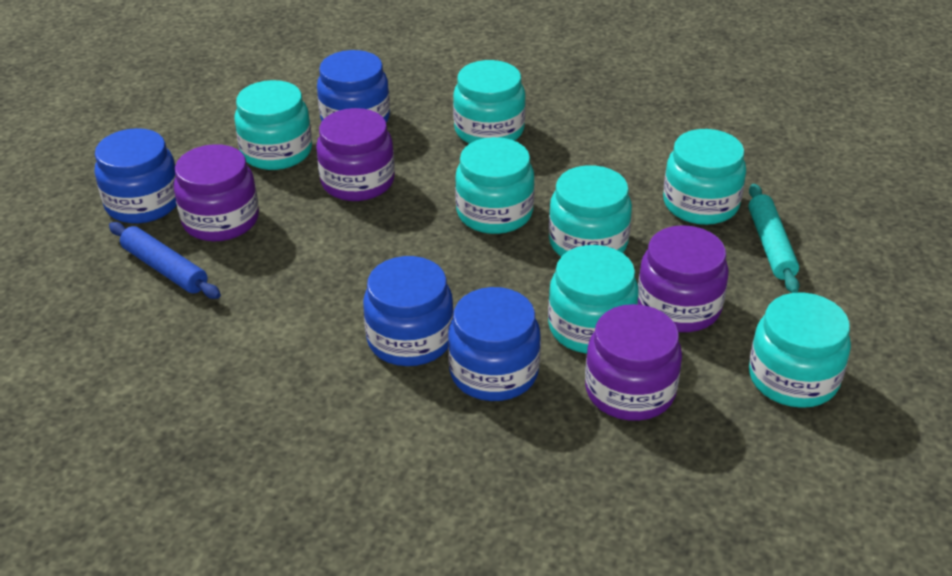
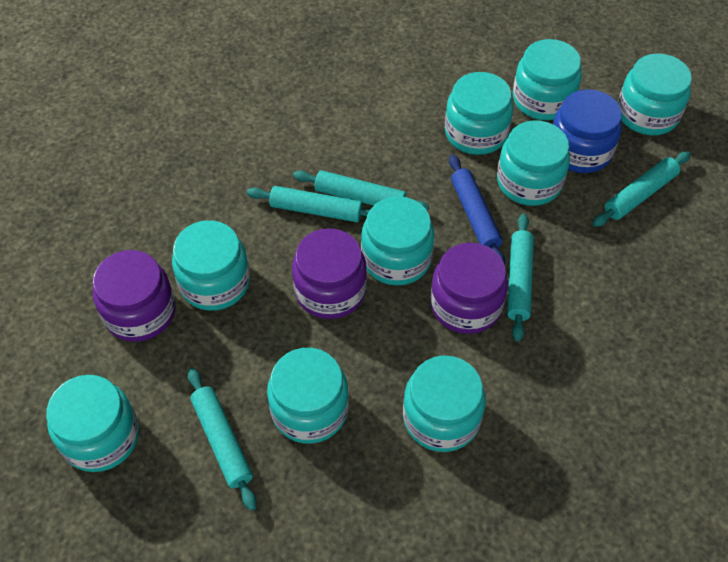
blue jar: [95,128,177,223] [317,50,390,123] [363,256,454,366] [448,287,541,401] = 4 -> [553,89,622,173] = 1
purple jar: [174,144,259,241] [316,108,395,201] [585,304,682,421] [638,225,729,332] = 4 -> [93,250,176,342] [292,228,367,319] [430,243,508,334] = 3
turquoise jar: [234,80,312,170] [453,60,526,144] [455,137,535,234] [548,245,639,354] [549,165,632,257] [663,129,746,225] [749,293,851,408] = 7 -> [46,375,139,472] [172,220,250,311] [267,348,349,444] [361,196,434,286] [403,356,486,452] [445,72,513,155] [497,120,570,206] [513,39,582,120] [618,53,692,135] = 9
turquoise rolling pin: [748,184,800,293] = 1 -> [187,368,257,511] [247,186,370,222] [293,170,429,211] [507,214,534,341] [593,151,691,227] = 5

